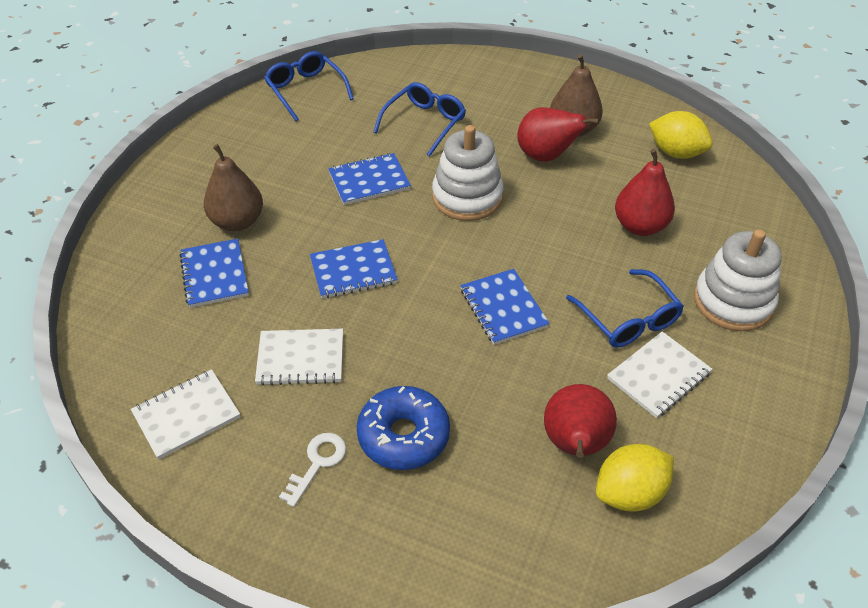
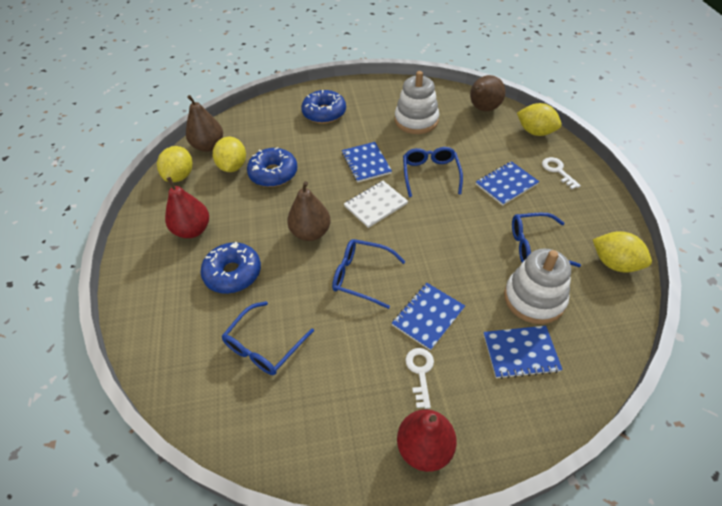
blue donut: [357,386,450,470] = 1 -> [200,242,261,294] [247,147,297,187] [301,90,346,124] = 3
blue glasses: [264,51,354,121] [373,82,466,157] [566,269,684,348] = 3 -> [222,301,314,375] [332,239,405,309] [403,147,463,197] [512,212,581,267] = 4
brown pear: [204,144,263,231] [550,54,603,136] = 2 -> [186,95,223,152] [287,181,331,241] [470,75,506,111] = 3
red pear: [517,107,600,162] [544,384,617,458] [615,149,675,236] = 3 -> [165,177,209,238] [397,409,457,472] = 2
white key: [279,433,346,507] = 1 -> [405,348,434,409] [542,157,581,189] = 2
white notebook: [131,369,240,459] [255,329,343,386] [607,331,712,418] = 3 -> [344,181,408,228] = 1
yellow lemon: [596,444,674,512] [649,111,713,159] = 2 -> [157,146,193,182] [213,137,246,172] [517,103,562,136] [592,231,652,272] = 4

